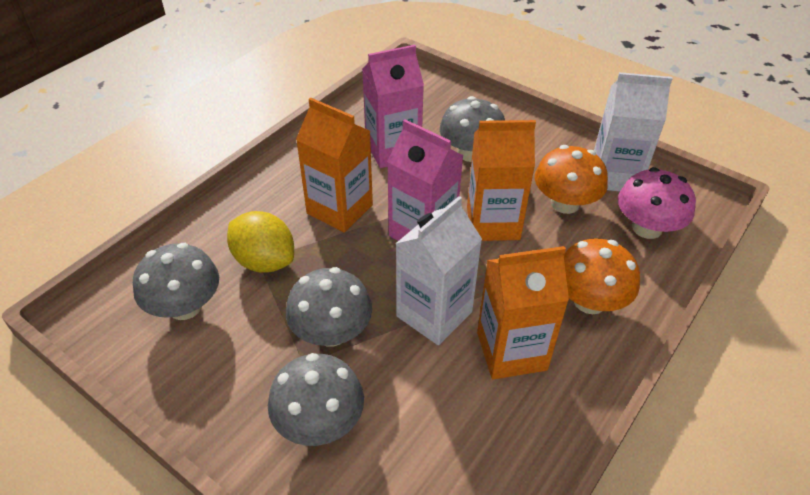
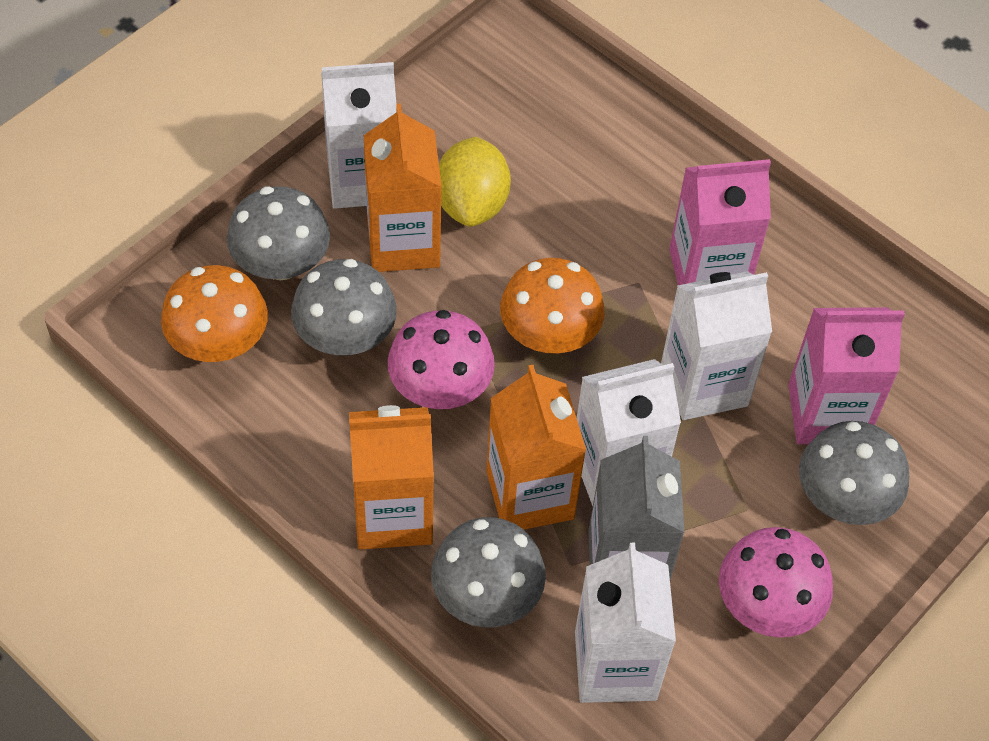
grey carton: none = 0 -> [588,436,685,580] = 1
pink mushroom: [618,167,696,239] = 1 -> [387,310,495,409] [719,527,833,638] = 2
white carton: [395,196,482,345] [594,72,673,191] = 2 -> [321,62,397,209] [575,543,676,703] [577,359,681,506] [661,271,772,420] = 4

